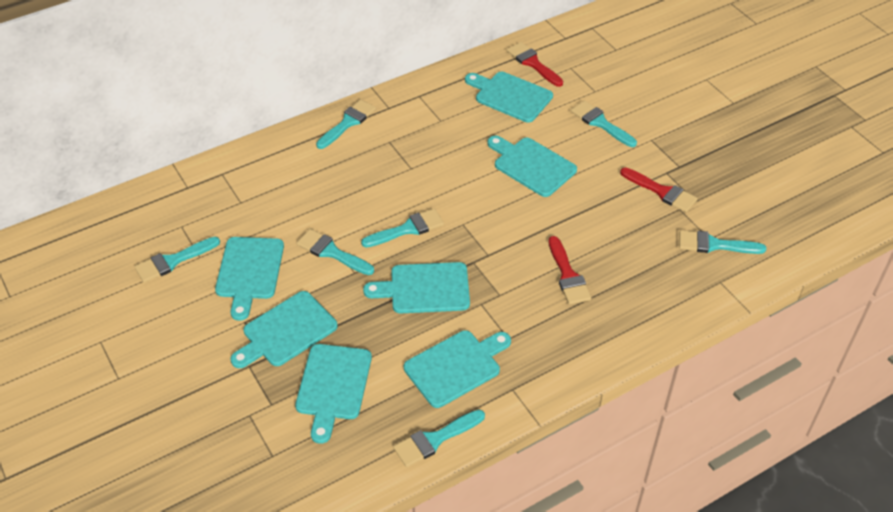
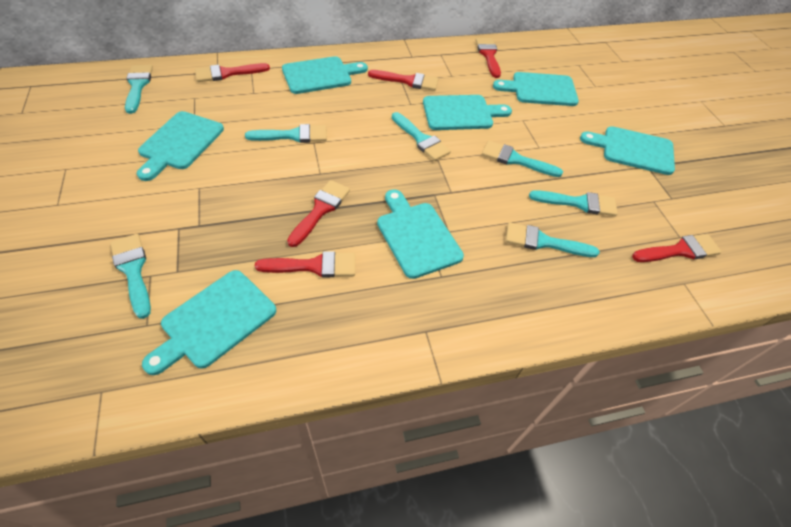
red brush: [507,42,563,87] [548,236,591,305] [620,167,698,212] = 3 -> [195,63,270,82] [255,251,355,277] [287,180,350,247] [368,70,438,91] [475,38,501,78] [632,234,722,262] = 6

